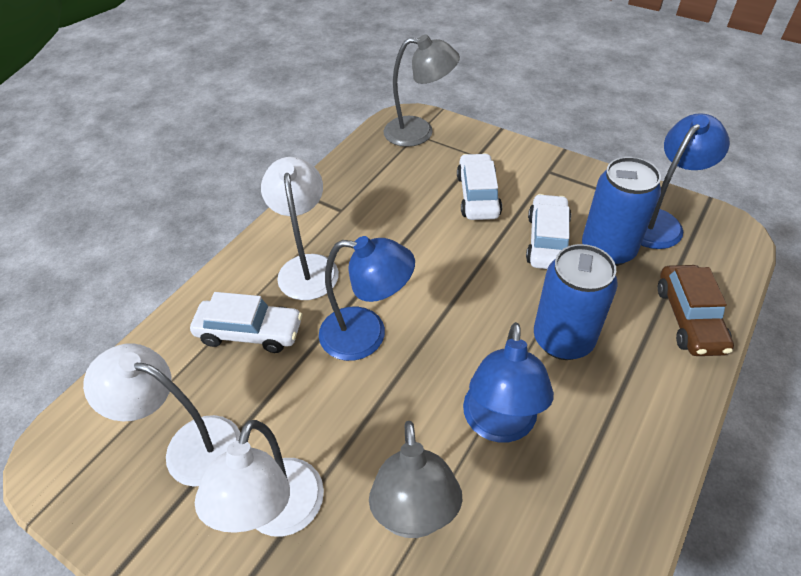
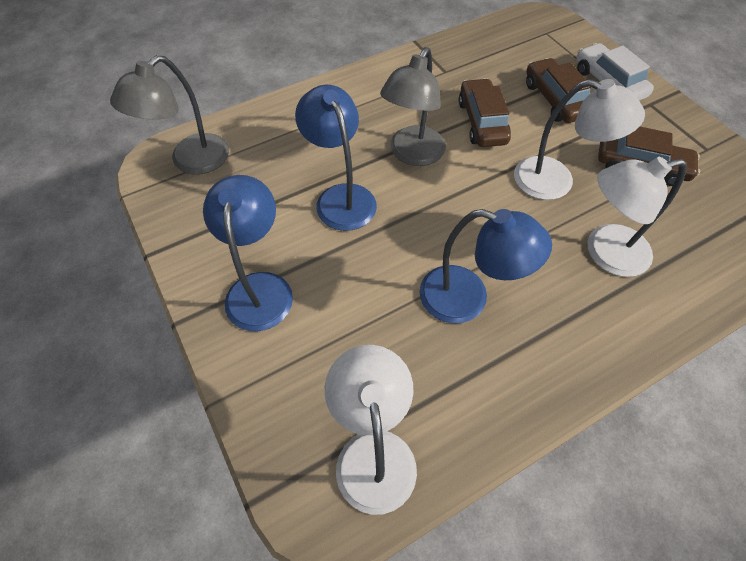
blue can: [534,244,618,360] [582,157,661,266] = 2 -> none = 0
brown car: [658,265,734,356] = 1 -> [459,78,511,147] [526,58,591,123] [598,127,700,186] = 3
white car: [190,292,302,353] [457,153,502,220] [526,194,571,269] = 3 -> [576,43,654,101] = 1

